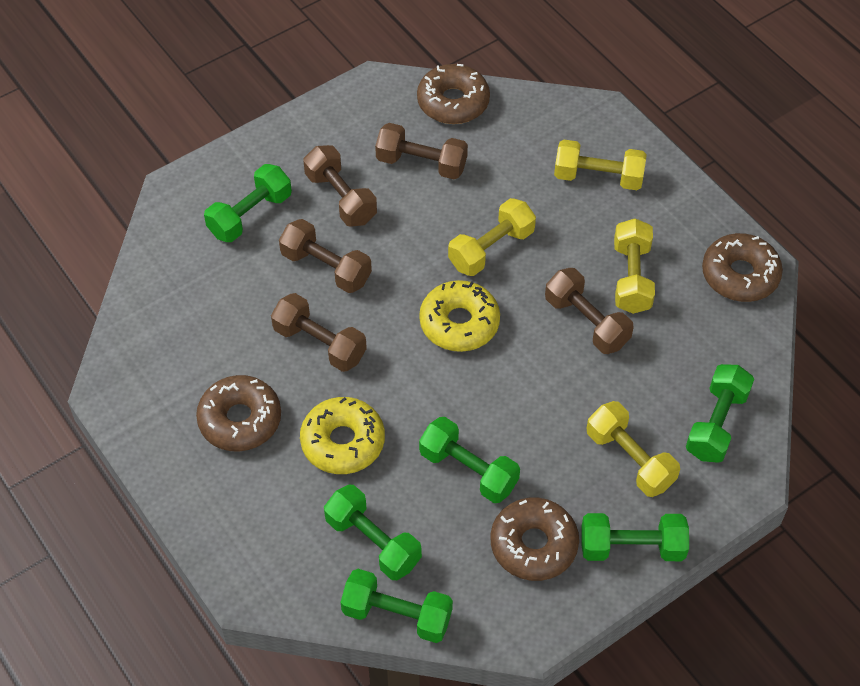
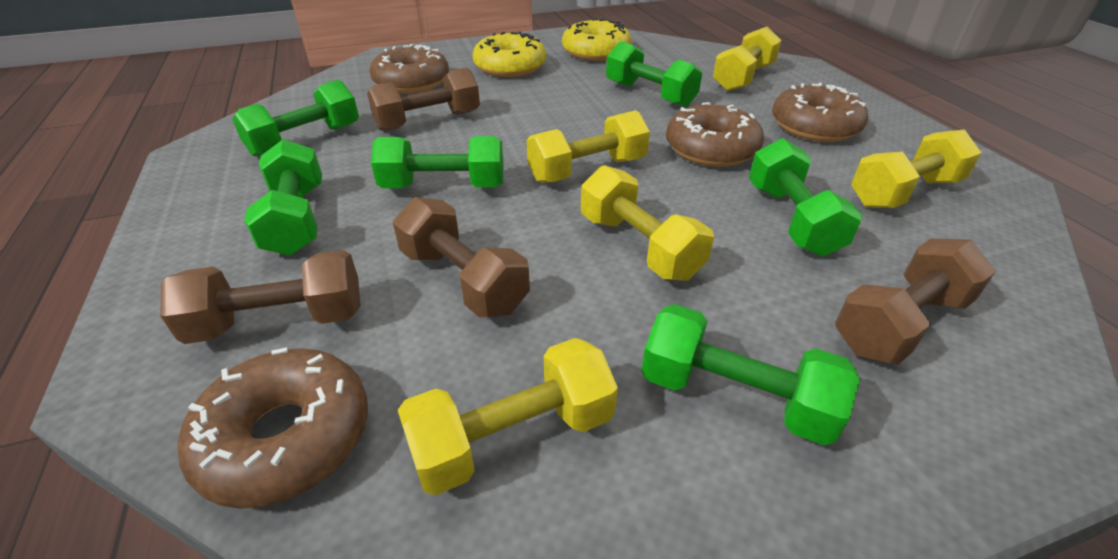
brown dumbbell: [271,293,367,372] [279,219,372,293] [303,145,377,227] [375,123,468,179] [545,268,634,354] = 5 -> [160,250,361,344] [367,68,480,131] [393,197,530,318] [835,239,996,365] = 4
yellow dumbbell: [448,198,536,276] [554,140,647,190] [587,401,680,497] [614,218,655,314] = 4 -> [398,338,618,495] [526,110,650,183] [581,165,714,281] [713,27,781,92] [851,129,981,208] = 5

